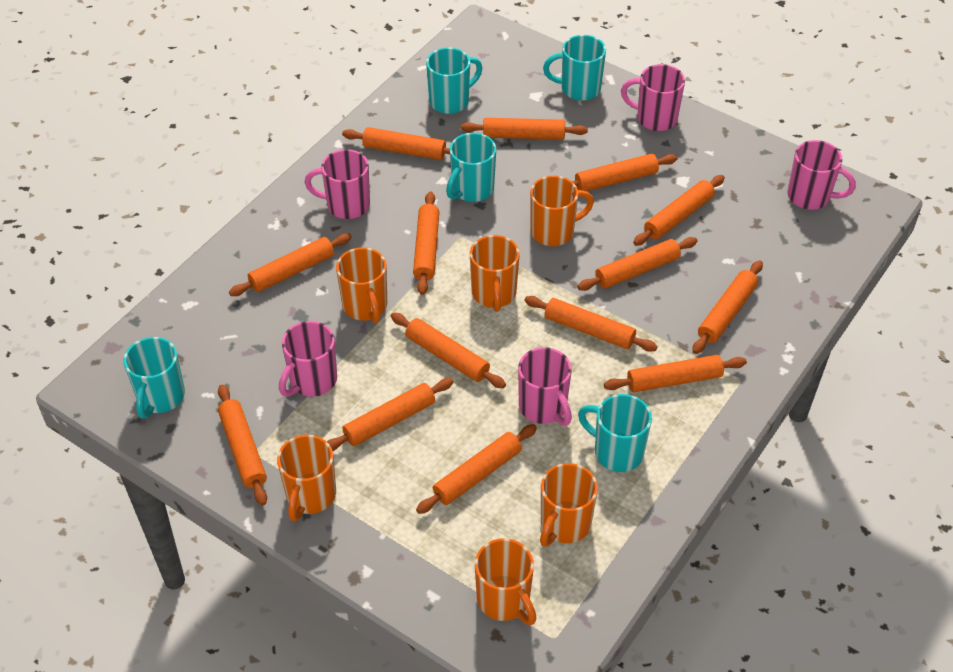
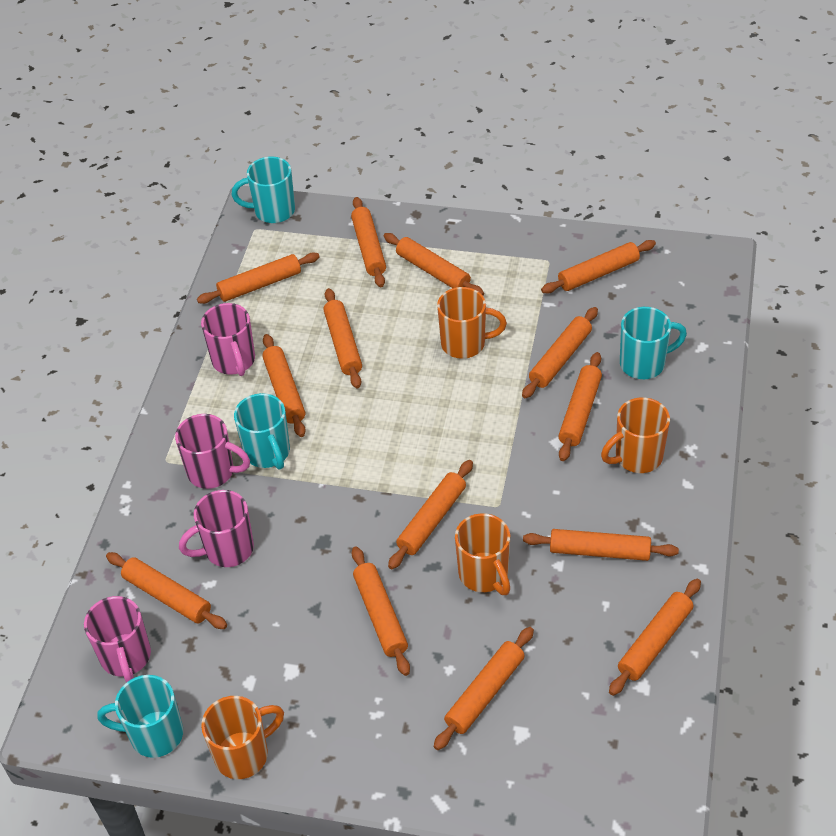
orange mug: [277,435,336,521] [336,247,387,323] [470,235,520,312] [475,538,537,625] [530,176,594,246] [540,463,598,547] = 6 -> [201,696,284,779] [437,287,507,359] [455,513,510,595] [601,398,670,473] = 4
pink mug: [279,321,337,397] [304,149,370,219] [518,347,572,426] [621,64,685,131] [787,140,856,210] = 5 -> [84,596,151,683] [175,414,250,489] [179,490,254,567] [201,303,255,376] = 4
turquoise mug: [124,337,185,419] [426,48,482,114] [446,133,496,202] [543,35,606,101] [578,394,652,472] = 5 -> [97,675,183,758] [232,156,295,223] [234,393,290,470] [620,307,687,379] = 4

